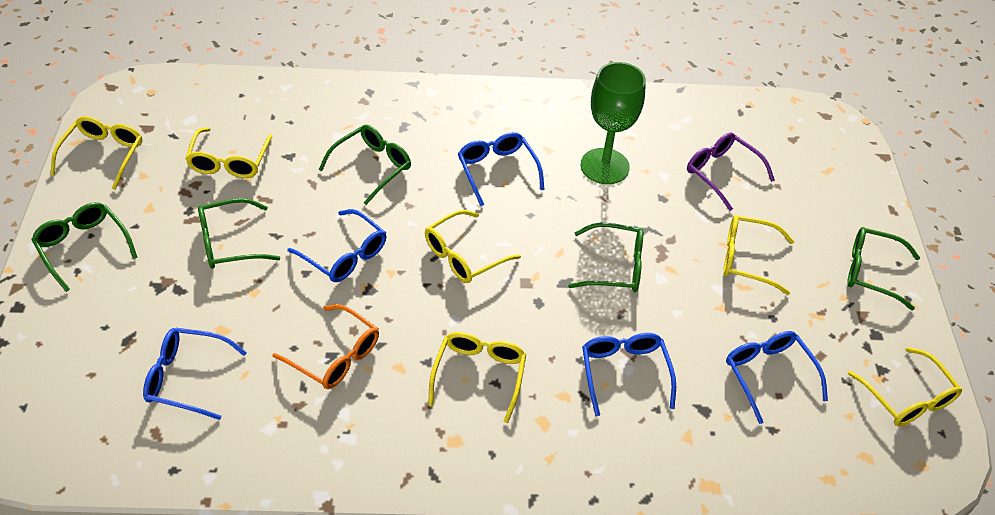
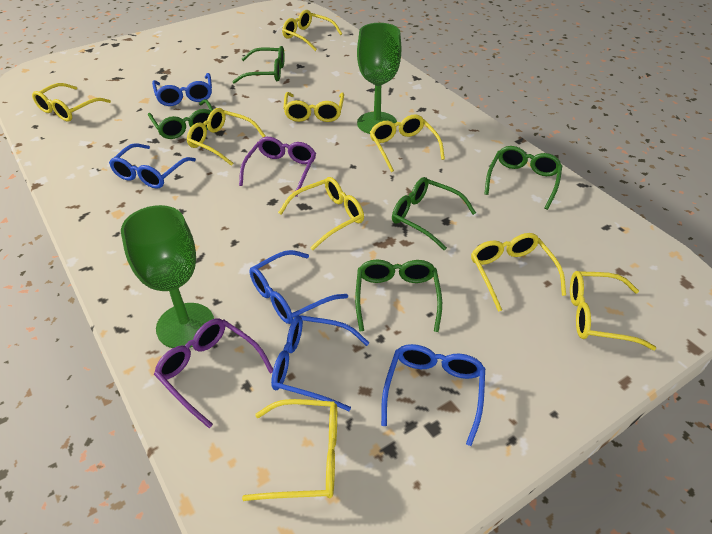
green goblet: [581,62,646,184] = 1 -> [121,205,214,348] [357,23,401,134] = 2
orange glasses: [273,304,379,389] = 1 -> none = 0
purple glasses: [687,132,775,211] = 1 -> [154,318,273,428] [239,137,316,197] = 2
yellow glasses: [51,116,142,190] [185,127,273,178] [425,210,521,283] [428,332,526,423] [723,215,794,295] [848,347,962,426] = 6 -> [32,83,111,122] [187,108,266,166] [242,399,337,501] [278,177,364,250] [282,10,342,51] [283,92,344,122] [370,114,445,172] [471,233,566,312] [570,271,656,350] = 9

